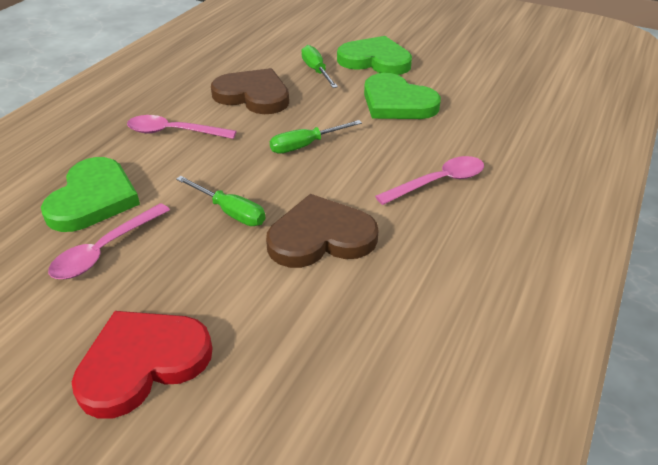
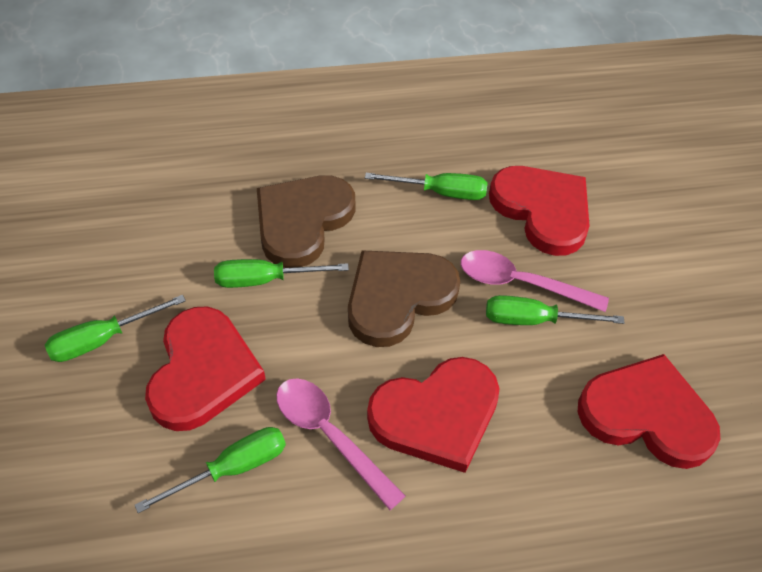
green heart: [41,157,140,232] [337,36,412,75] [364,73,441,119] = 3 -> none = 0
green screwdriver: [176,176,266,226] [270,120,362,154] [301,45,338,88] = 3 -> [45,295,186,362] [135,427,286,513] [214,259,349,288] [365,173,487,200] [486,295,624,325] = 5
pink spoon: [48,203,170,279] [127,115,237,139] [375,156,484,205] = 3 -> [276,378,405,510] [461,250,609,312] = 2
red heart: [72,311,213,419] = 1 -> [145,307,266,431] [367,357,500,473] [489,166,590,256] [578,354,720,469] = 4

